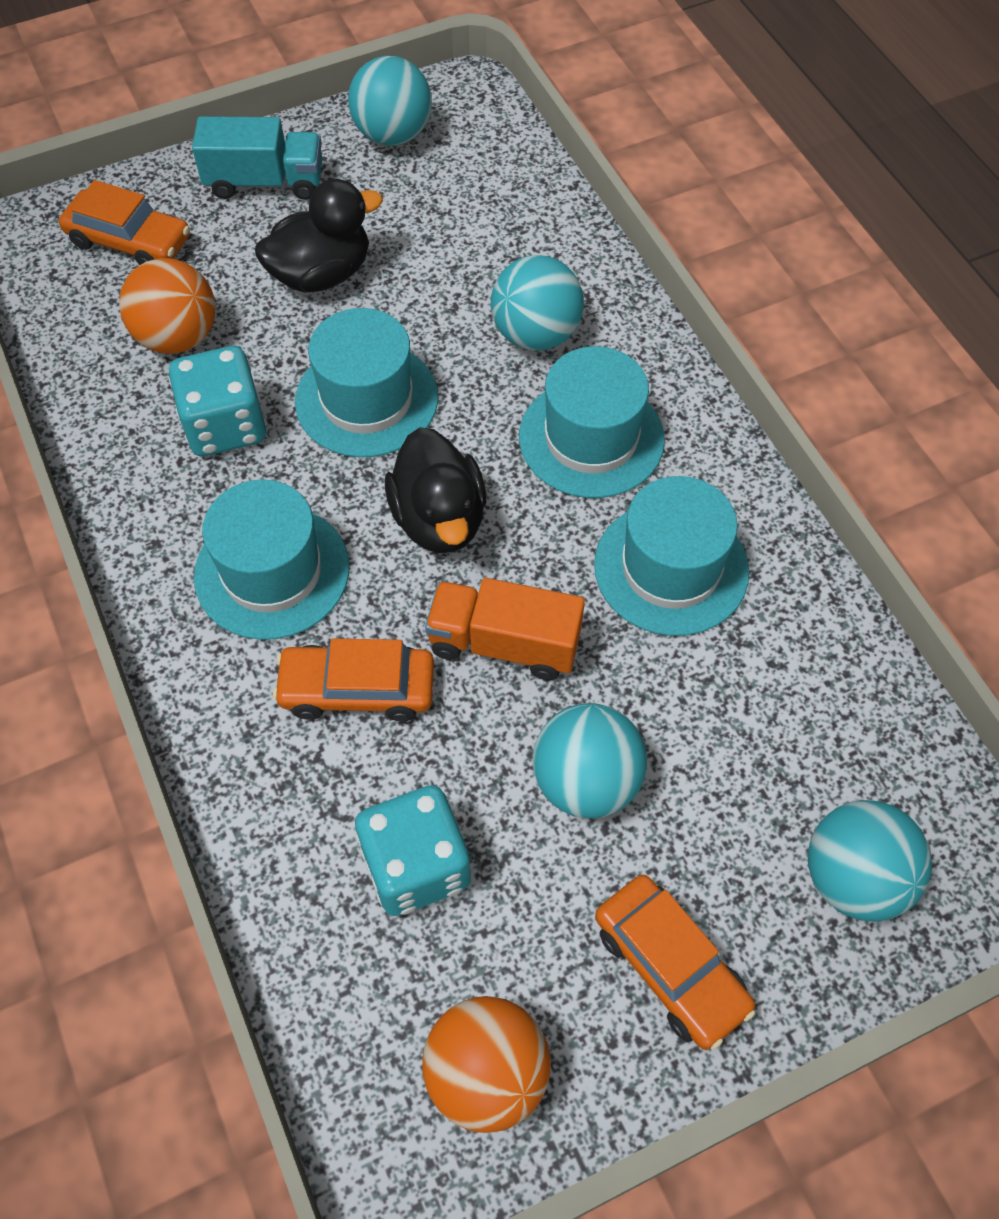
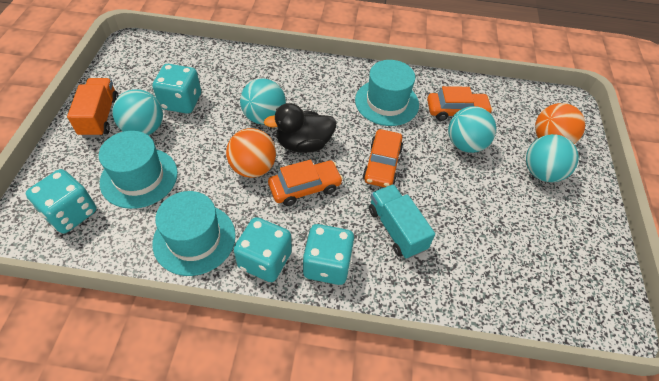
black duck: [255,179,383,293] [385,427,486,553] = 2 -> [264,103,337,153] = 1
turquoise dice: [168,346,266,456] [355,785,471,916] = 2 -> [26,169,97,233] [152,64,201,114] [234,217,292,282] [303,224,355,285] = 4
turquoise hat: [194,480,349,640] [295,308,438,457] [519,346,665,498] [594,476,749,636] = 4 -> [99,131,178,209] [153,191,236,276] [355,60,419,126] = 3

